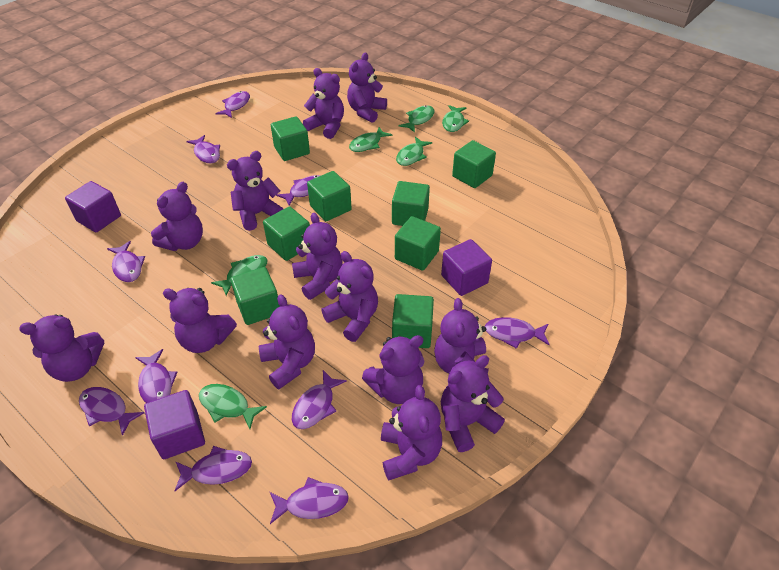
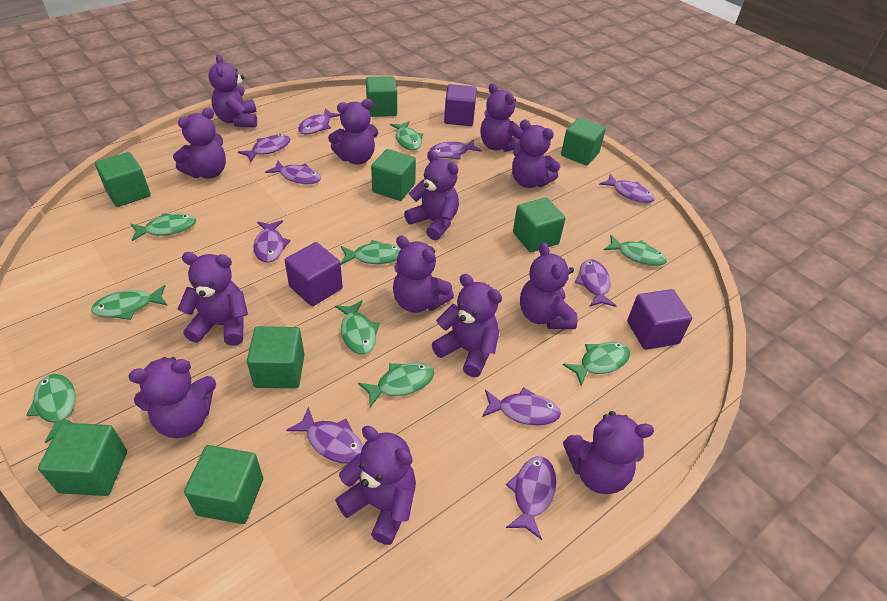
green fish: [199,384,267,429] [211,255,267,296] [349,127,392,152] [396,137,432,166] [399,105,435,132] [442,105,469,132] = 6 -> [26,374,76,443] [91,285,168,320] [131,213,196,241] [335,300,380,355] [341,240,401,265] [358,362,435,407] [390,121,423,150] [563,342,630,386] [604,235,667,266] = 9

